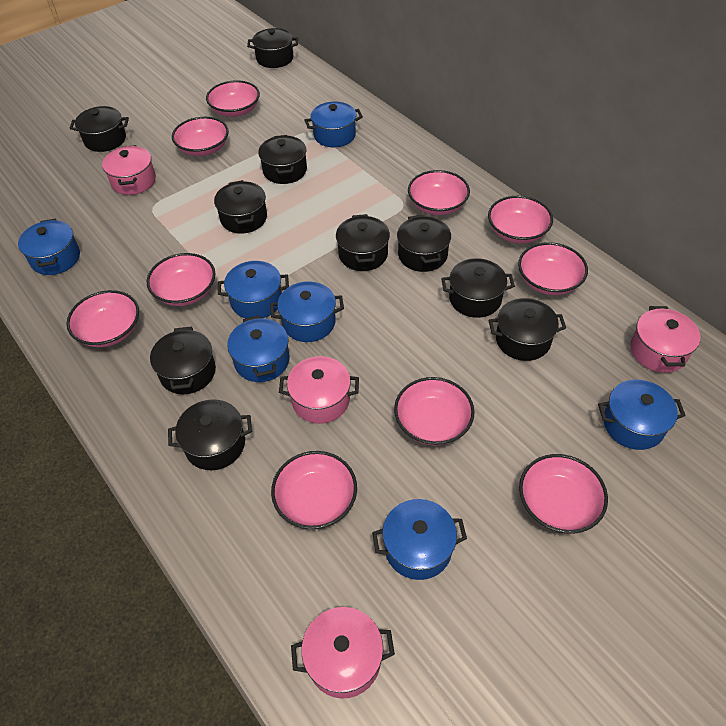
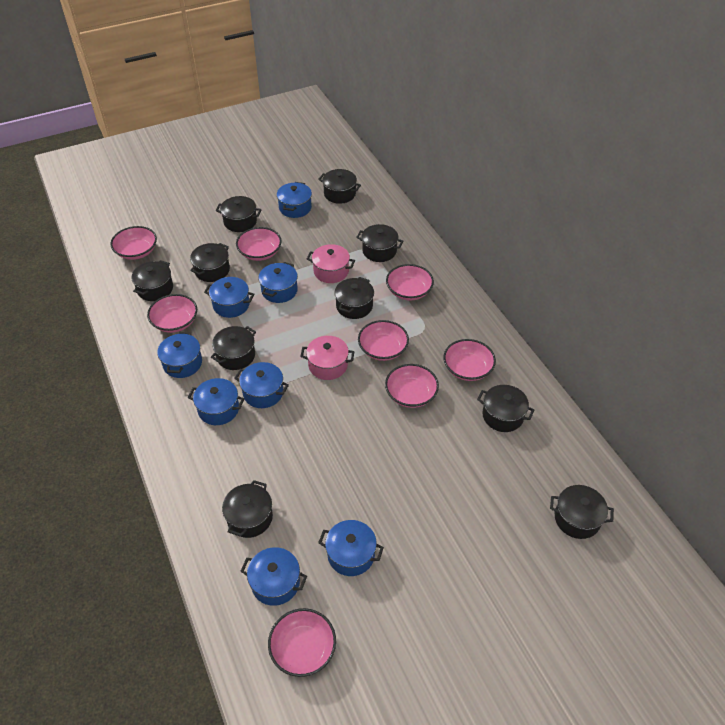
blue pot: [18,219,80,275] [218,261,289,318] [227,315,290,382] [270,281,344,342] [304,102,363,147] [372,499,467,580] [598,380,686,450] = 7 -> [157,332,202,378] [188,378,244,425] [204,277,254,318] [235,362,289,408] [240,547,307,606] [259,262,298,303] [277,182,312,218] [318,520,384,576] = 8
pink bowl: [66,290,139,347] [147,253,215,306] [172,117,229,156] [206,80,260,117] [271,451,357,529] [394,377,475,446] [408,170,470,215] [488,196,553,243] [518,242,588,295] [519,454,608,534] = 10 -> [110,226,157,260] [147,294,197,333] [236,227,282,261] [268,608,336,677] [358,320,409,361] [385,364,439,408] [386,264,434,300] [443,339,496,381] = 8
pink pot: [102,145,156,195] [279,356,359,424] [291,607,395,699] [630,306,701,373] = 4 -> [300,336,355,380] [307,244,355,283] = 2

